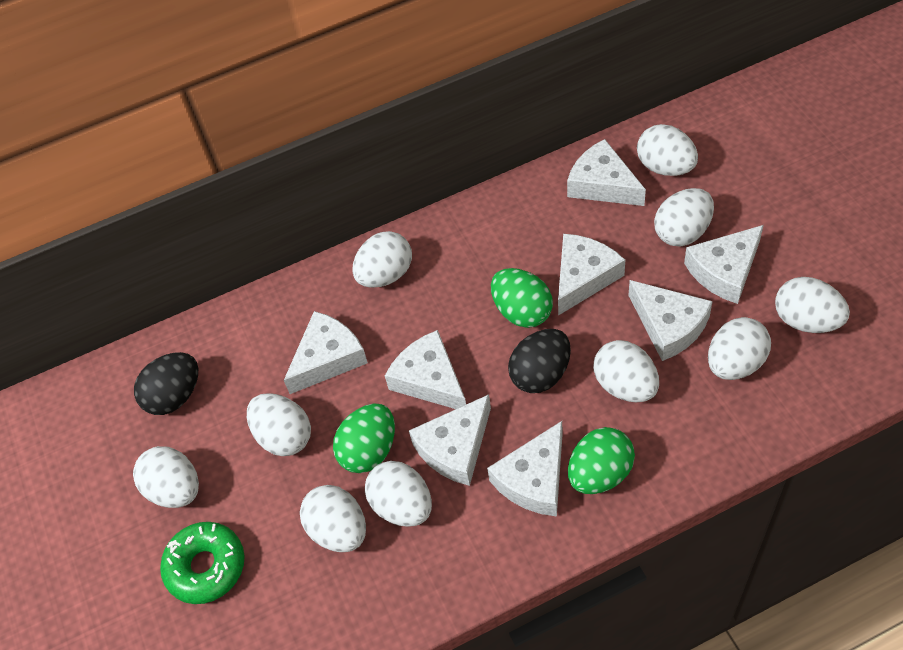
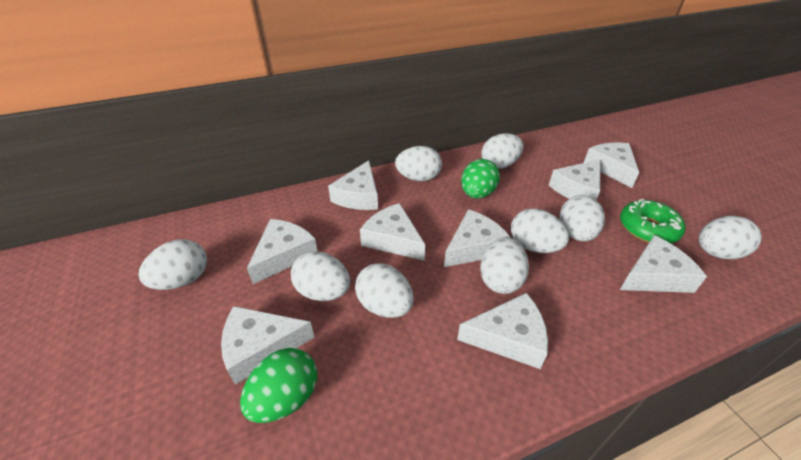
black egg: [134,352,198,415] [508,329,571,393] = 2 -> none = 0
green egg: [333,404,395,473] [491,268,553,328] [568,427,635,494] = 3 -> [240,348,317,423] [461,159,500,199] = 2
white cheese: [284,311,368,394] [385,330,466,409] [409,394,491,486] [487,421,563,517] [558,234,625,316] [567,139,646,206] [628,280,713,361] [684,225,764,304] = 8 -> [221,306,315,385] [247,219,318,284] [328,160,378,210] [360,203,425,261] [444,209,511,267] [457,293,548,369] [549,160,600,200] [584,143,639,188] [620,235,707,293] = 9
white egg: [133,446,199,508] [247,393,311,456] [300,485,366,552] [352,231,412,288] [365,461,432,527] [593,340,659,402] [637,124,698,176] [654,188,714,247] [708,317,771,380] [775,277,850,333] = 10 -> [138,239,207,290] [291,251,350,301] [355,263,414,318] [395,146,442,181] [480,237,529,294] [481,133,523,169] [511,208,569,253] [560,195,605,241] [699,216,762,259] = 9

